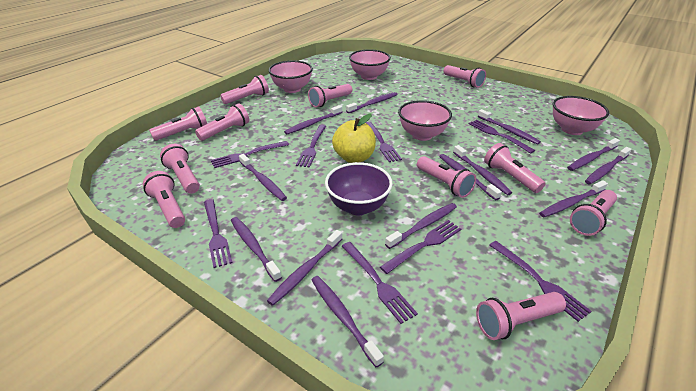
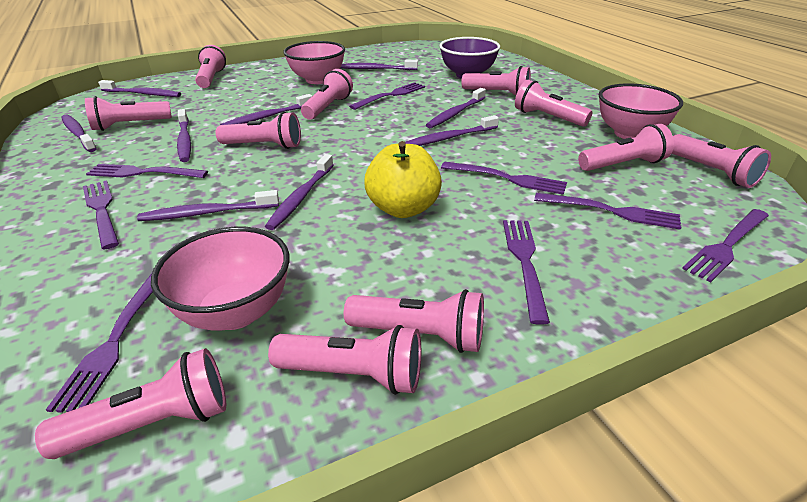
pink bowl: [268,60,313,93] [349,49,391,80] [398,100,452,141] [553,96,609,135] = 4 -> [151,227,290,330] [283,41,345,84] [599,83,683,139] = 3
purple toothbrush: [231,217,282,282] [239,154,287,201] [267,230,342,306] [284,105,342,135] [312,276,384,367] [346,92,398,113] [385,203,457,249] [439,154,502,200] [453,145,512,195] [478,109,541,145] [539,180,608,217] [567,138,620,171] [585,147,631,185] = 13 -> [61,115,97,152] [98,80,181,97] [137,190,279,221] [177,109,191,162] [220,94,312,125] [265,154,333,230] [340,60,418,70] [405,115,499,146] [426,88,486,128] = 9

